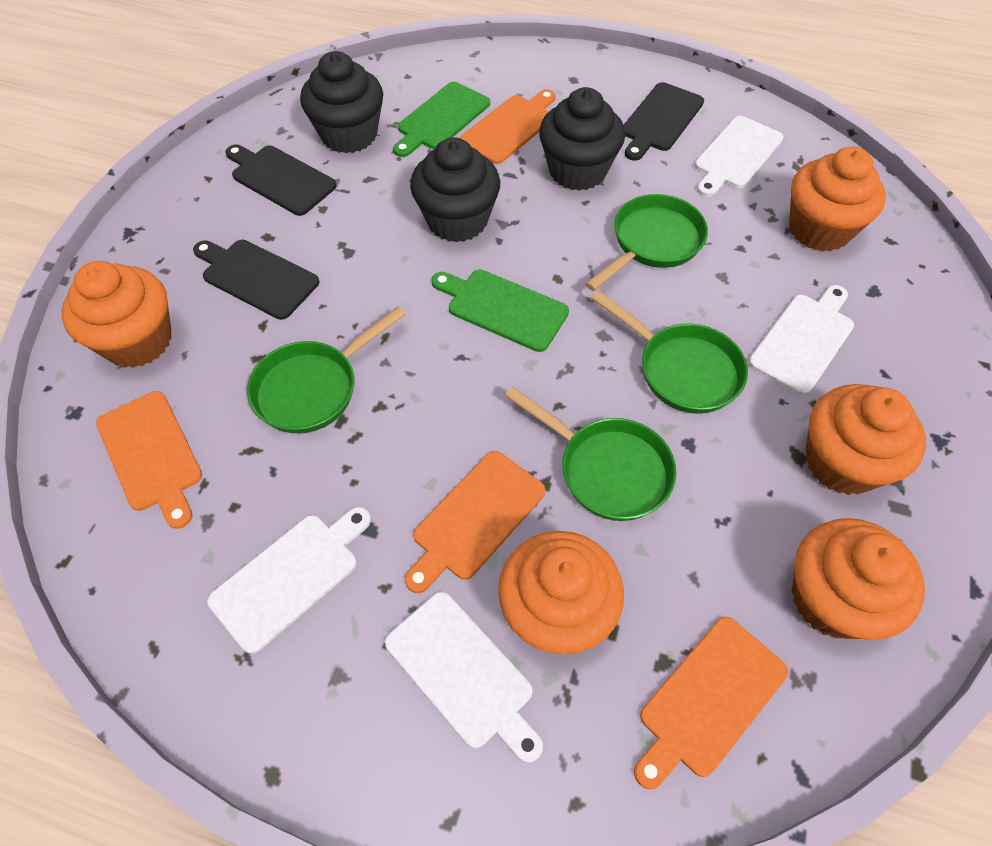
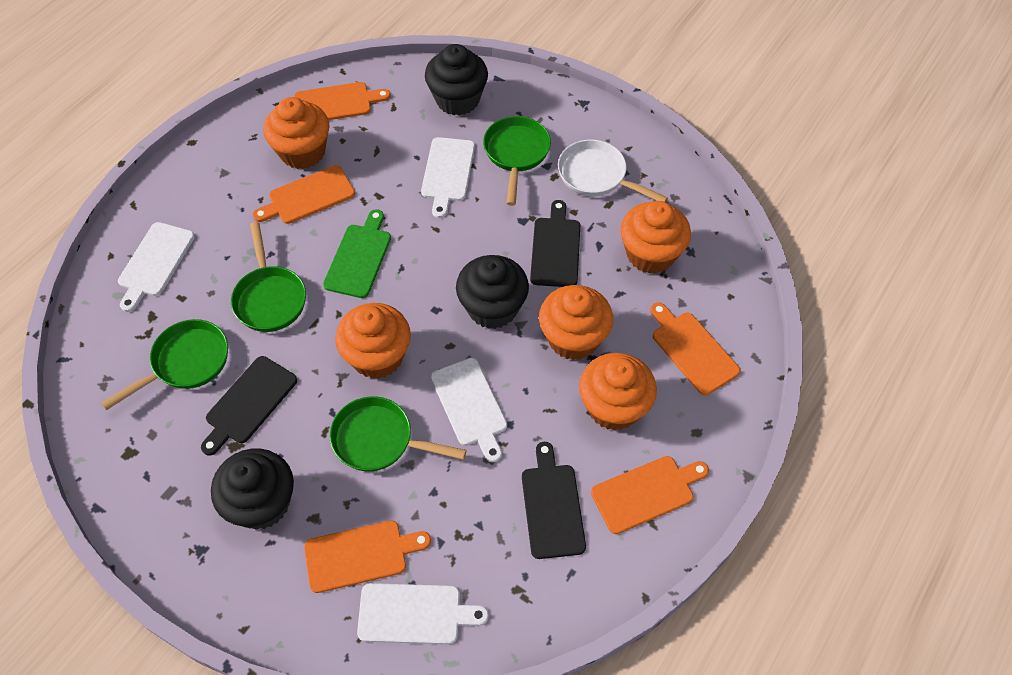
green cutting board: [393,82,490,157] [432,270,569,352] = 2 -> [323,209,391,298] = 1
orange cutting board: [96,391,202,529] [405,451,545,593] [459,89,556,164] [634,617,788,790] = 4 -> [253,165,355,224] [294,82,391,120] [304,520,431,593] [591,456,709,534] [650,302,740,395] = 5
white pan: none = 0 -> [558,140,668,202] = 1

